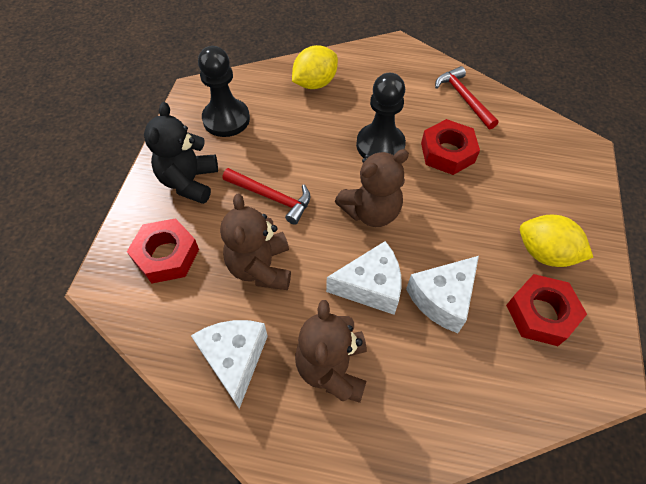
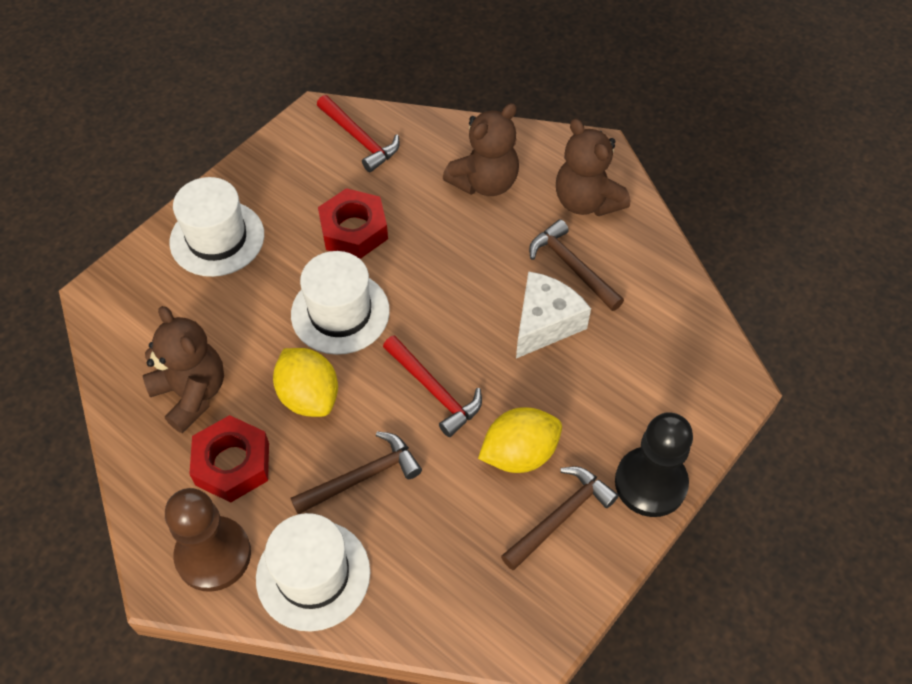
black pawn: [198,46,250,137] [356,73,406,158] = 2 -> [615,412,693,517] = 1
black teddy bear: [144,102,218,204] = 1 -> none = 0
brown hammer: none = 0 -> [290,431,422,514] [501,466,619,570] [529,219,624,311] = 3
brown pawn: none = 0 -> [165,488,251,592] = 1
red nut: [127,218,199,283] [421,119,480,175] [506,274,587,346] = 3 -> [189,415,269,503] [318,188,388,259] = 2
white cheese: [191,320,268,409] [326,241,402,315] [406,256,479,333] = 3 -> [516,271,591,358] = 1
white hat: none = 0 -> [170,177,264,277] [256,513,370,632] [291,251,390,355] = 3

